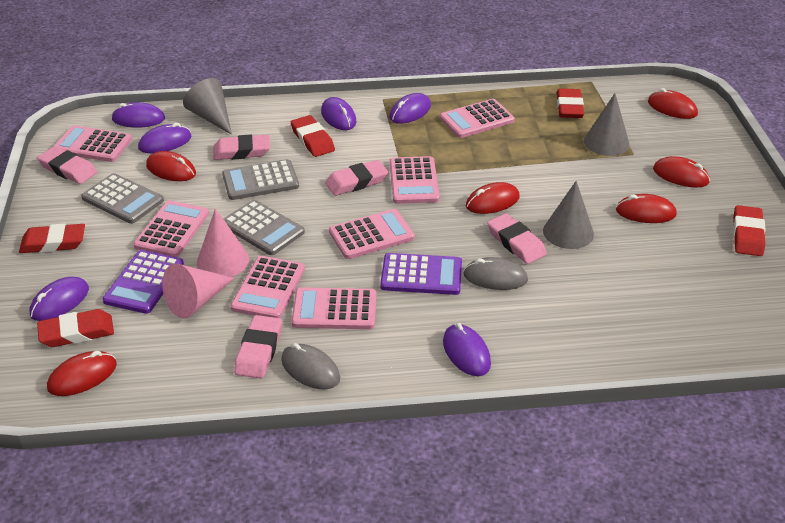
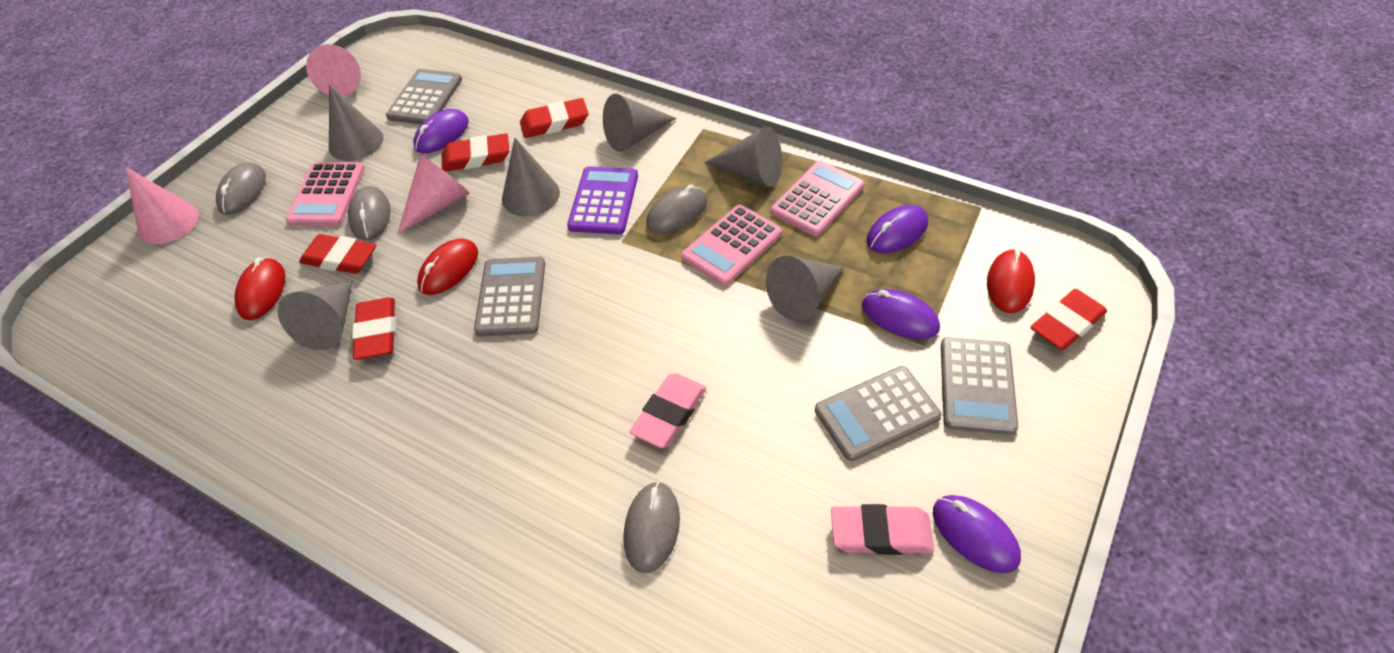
grey calculator: [81,173,164,224] [222,159,299,200] [223,200,305,255] = 3 -> [386,69,462,124] [474,257,545,336] [815,366,942,461] [941,337,1018,435] = 4
grey cone: [183,78,232,135] [543,181,594,249] [584,93,630,156] = 3 -> [278,280,353,350] [329,85,384,161] [502,138,560,216] [603,94,676,152] [704,126,782,187] [766,256,844,321] = 6
grey mouse: [281,343,340,390] [463,257,528,290] = 2 -> [216,162,266,215] [348,186,391,240] [624,482,680,573] [646,185,707,234] = 4
pink calculator: [53,125,132,162] [133,200,209,257] [231,256,305,318] [291,287,377,329] [329,209,415,259] [390,156,440,204] [440,99,515,138] = 7 -> [285,162,365,226] [681,205,782,286] [771,161,864,236] = 3
pink cone: [162,264,234,319] [197,208,249,277] = 2 -> [125,167,199,244] [306,44,361,97] [397,155,469,234] = 3
pink eraser: [37,146,97,184] [213,134,270,160] [234,315,282,379] [325,160,388,196] [487,213,547,264] = 5 -> [630,373,706,448] [831,504,934,555] = 2
purple calculator: [103,250,184,314] [380,253,462,295] = 2 -> [567,166,638,234] = 1
purple mouse: [30,277,89,321] [111,102,165,128] [138,123,191,153] [321,97,356,130] [389,93,431,124] [443,323,491,376] = 6 -> [413,109,469,153] [862,289,940,339] [866,205,928,253] [933,495,1021,573] = 4
red mouse: [47,351,117,396] [146,151,196,181] [466,182,520,214] [616,194,677,223] [648,88,698,119] [653,156,710,188] = 6 -> [235,257,285,320] [417,239,478,295] [987,249,1035,313] = 3

